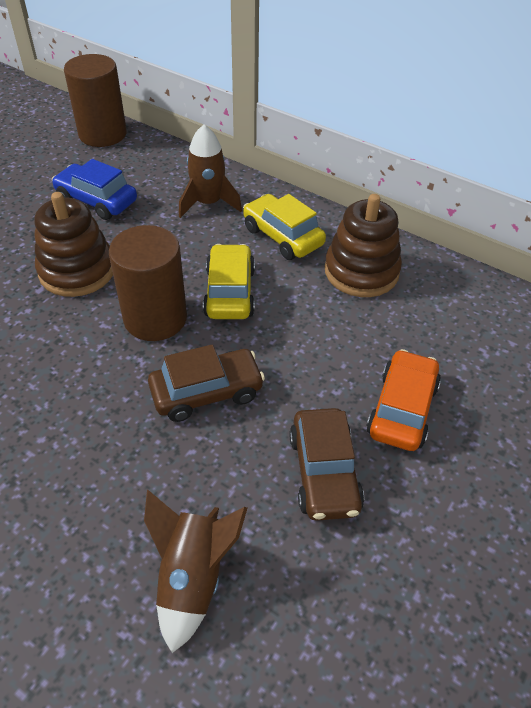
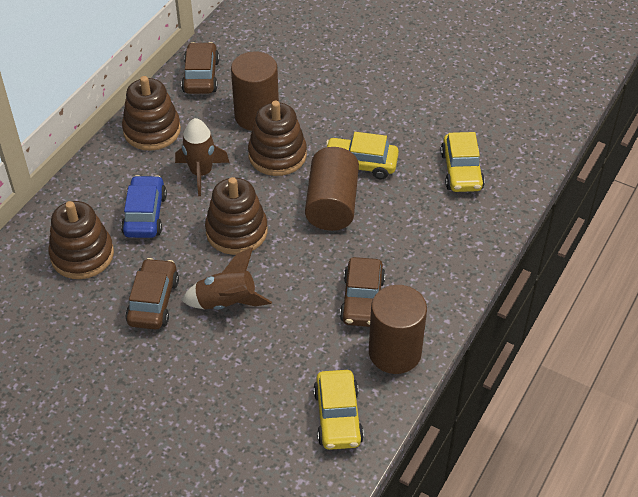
brown car: [148,345,265,422] [289,408,364,521] = 2 -> [125,258,179,330] [181,42,219,94] [340,257,385,327] = 3
brown cylinder: [64,54,127,147] [109,225,187,341] = 2 -> [231,52,279,131] [305,147,359,231] [369,285,427,374] = 3
brown stacking toy: [34,192,113,297] [325,194,402,297] = 2 -> [48,201,114,279] [122,76,181,151] [205,177,268,255] [248,101,307,176] = 4
orange car: [366,349,441,451] = 1 -> none = 0
yellow car: [203,244,255,319] [243,194,326,260] = 2 -> [313,370,364,450] [326,132,399,179] [441,132,485,192] = 3

